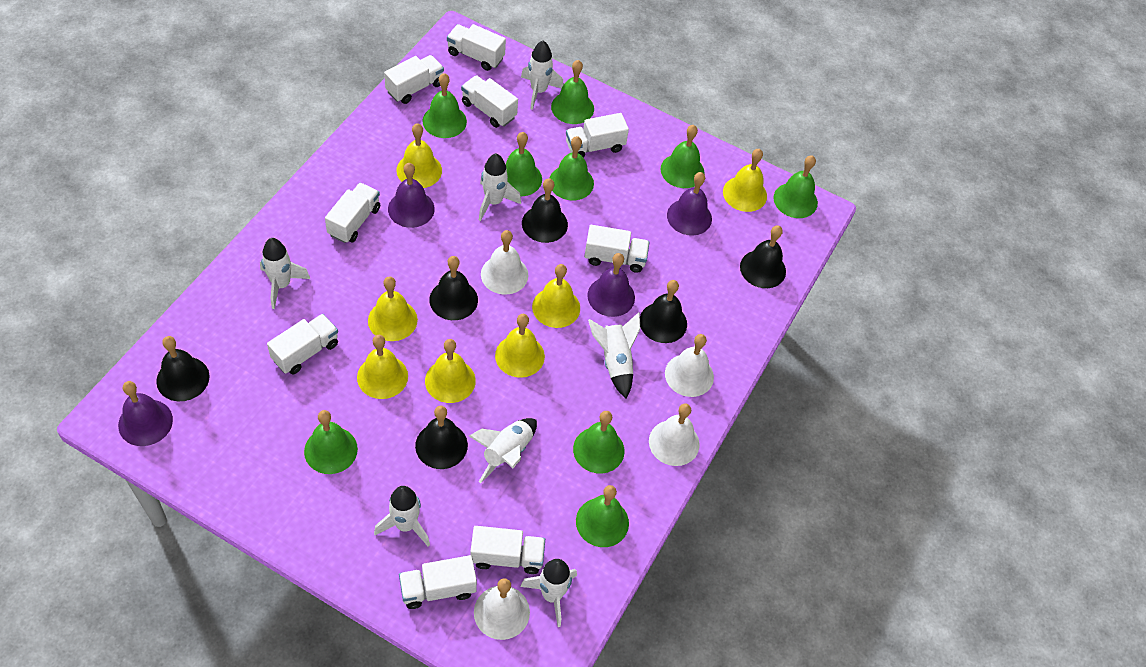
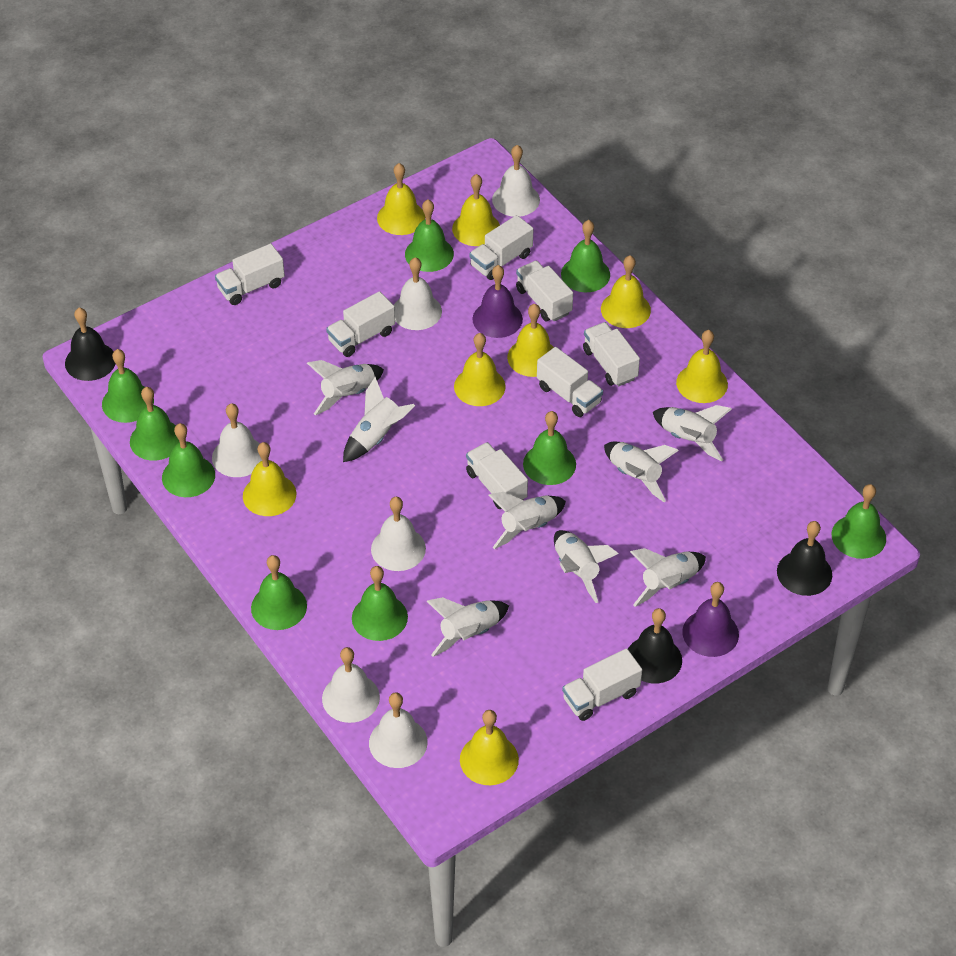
black bell: [156,336,210,401] [415,406,468,469] [429,256,478,320] [522,178,568,243] [640,280,687,343] [740,225,786,288] = 6 -> [65,308,116,381] [628,608,682,683] [777,521,832,596] = 3
purple bell: [118,381,173,446] [388,163,435,228] [587,253,635,317] [667,172,712,236] = 4 -> [472,265,523,338] [682,582,739,657] = 2
white bell: [474,578,530,640] [481,230,528,295] [649,403,700,466] [665,334,714,397] = 4 -> [212,403,262,477] [322,647,380,723] [369,692,428,768] [371,497,426,571] [394,257,442,330] [492,145,540,217] = 6
white rocket: [260,238,310,309] [374,486,430,547] [469,418,537,483] [479,153,521,221] [520,559,577,627] [521,41,564,110] [588,312,640,398] = 7 -> [307,360,384,415] [343,377,415,462] [427,597,509,657] [488,492,566,549] [554,530,619,603] [604,442,679,502] [630,548,706,607] [653,405,732,462] = 8
white truck: [267,314,338,374] [325,183,380,243] [384,55,444,104] [399,555,477,609] [447,24,506,71] [461,75,518,128] [470,526,545,574] [566,113,629,158] [584,225,650,273] = 9 -> [215,244,285,305] [326,291,395,357] [466,442,528,509] [469,215,533,280] [516,260,573,322] [537,347,603,417] [562,648,642,721] [583,322,640,386] = 8
yellow bell: [357,335,408,399] [368,276,418,341] [396,123,442,188] [425,339,476,403] [495,314,545,378] [532,264,580,328] [723,149,767,212] = 7 -> [243,442,297,516] [377,163,425,235] [452,174,500,246] [454,333,506,406] [460,710,519,785] [507,303,554,377] [601,255,651,328] [676,330,728,403] = 8

